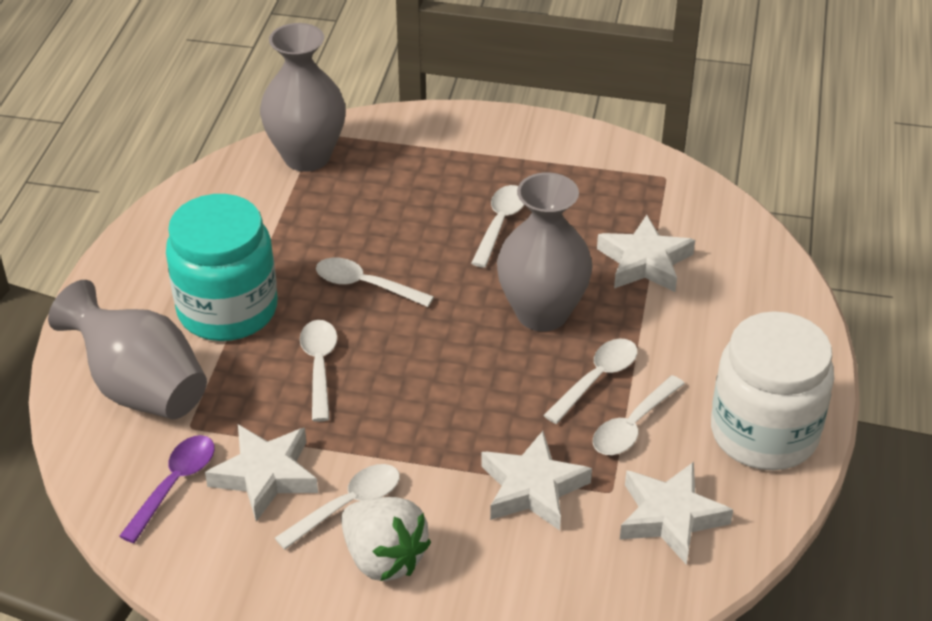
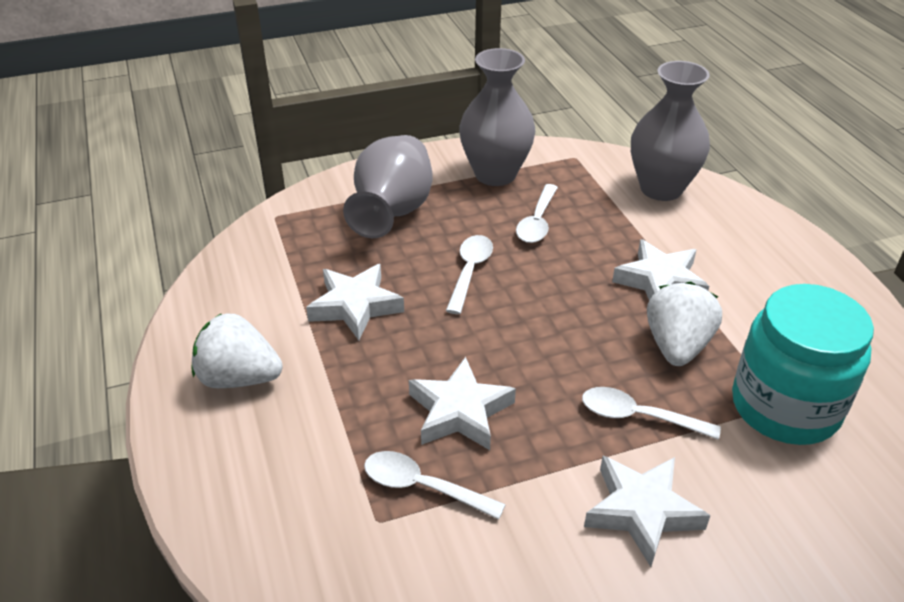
purple spoon: [119,435,215,543] = 1 -> none = 0
white jar: [711,311,834,470] = 1 -> none = 0
white spoon: [275,464,400,550] [300,320,337,422] [316,257,434,307] [471,185,524,268] [543,339,638,424] [593,375,685,455] = 6 -> [364,451,506,520] [446,235,493,314] [516,184,558,243] [582,387,721,440] = 4
white strawberry: [341,497,431,581] = 1 -> [192,313,283,388] [647,282,722,366] = 2

